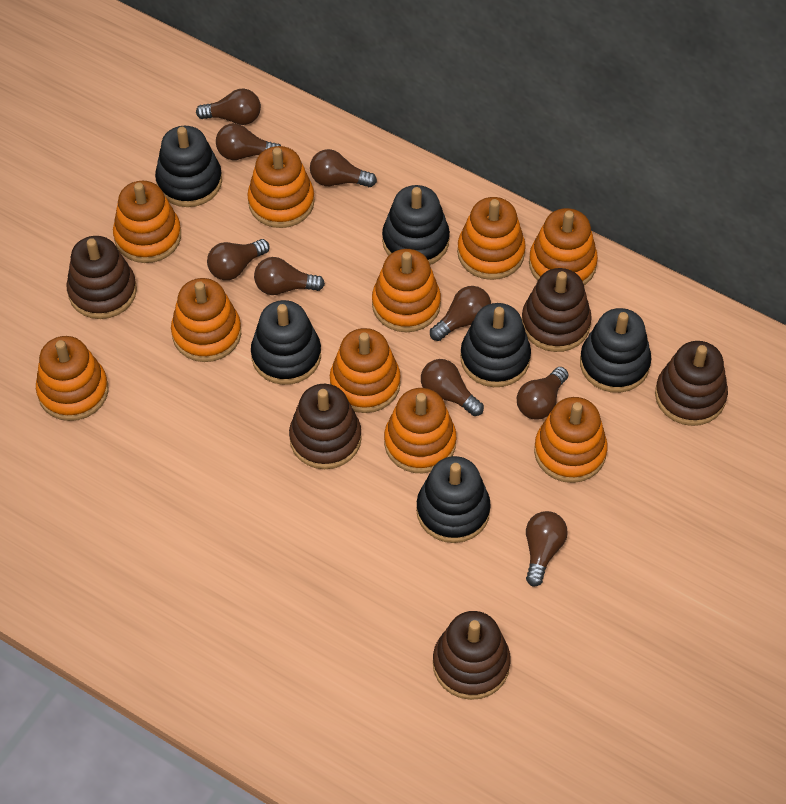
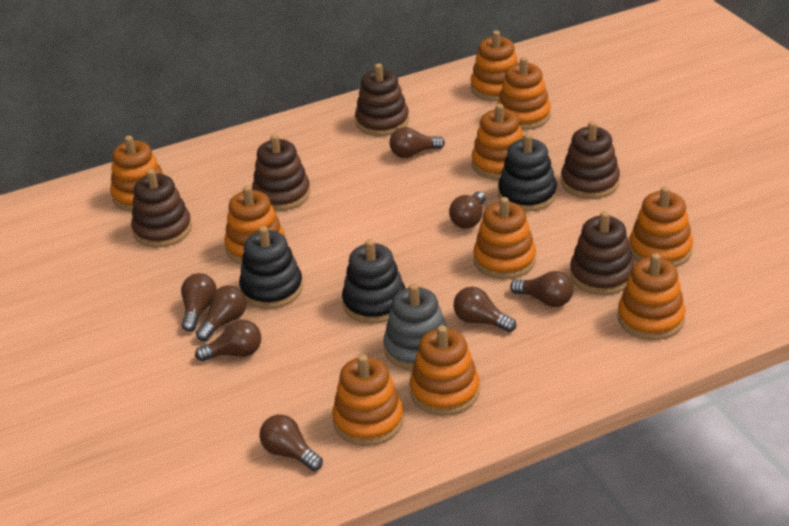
black stacking toy: [155,126,222,207] [251,300,321,385] [382,185,450,265] [416,456,491,543] [460,303,531,387] [580,308,651,393] = 6 -> [239,226,303,309] [342,239,405,324] [498,133,557,212] = 3
brown light bulb: [196,89,261,125] [207,239,270,280] [216,123,281,160] [254,257,325,295] [310,149,377,187] [421,359,484,416] [430,286,491,341] [517,367,568,420] [526,511,568,587] = 9 -> [181,273,217,332] [195,320,261,361] [196,285,247,341] [260,415,323,471] [389,127,445,158] [449,192,485,228] [453,287,516,332] [510,271,573,307] = 8
grey stacking toy: none = 0 -> [383,283,447,371] = 1

